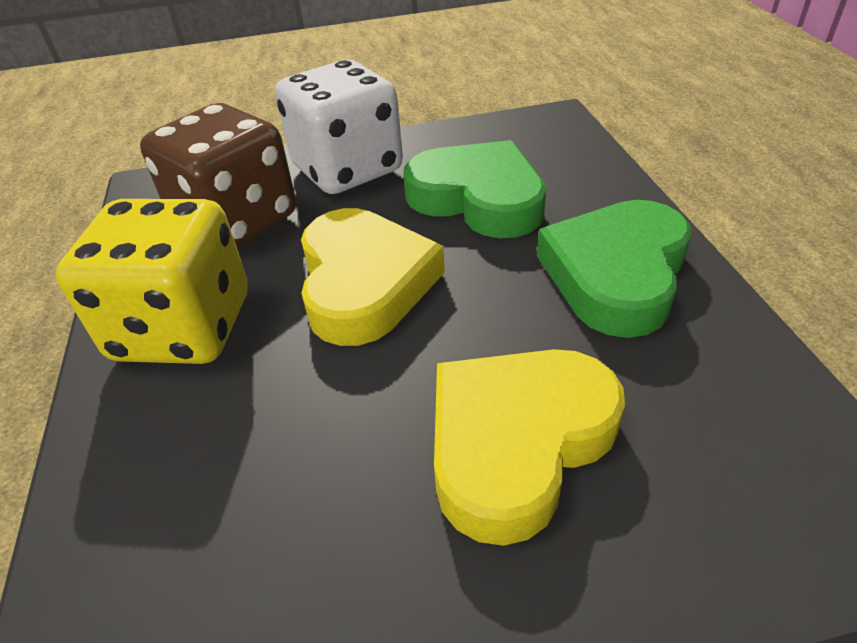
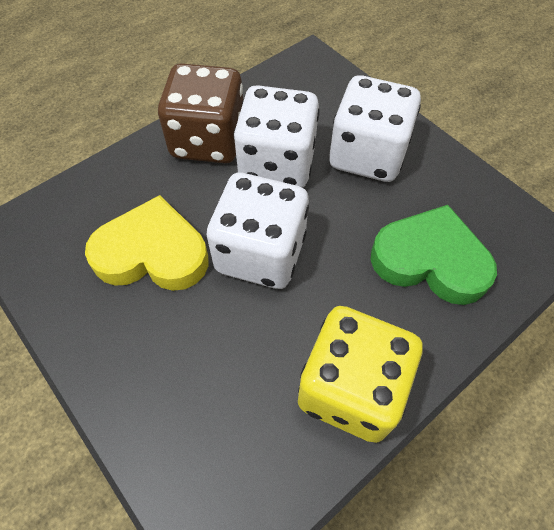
green heart: [403,140,546,238] [537,200,692,338] = 2 -> [371,205,497,305] = 1
white dice: [275,60,403,194] = 1 -> [207,173,309,289] [234,85,320,188] [329,75,421,182] = 3
yellow heart: [301,208,445,346] [434,349,625,546] = 2 -> [85,195,209,291] = 1

